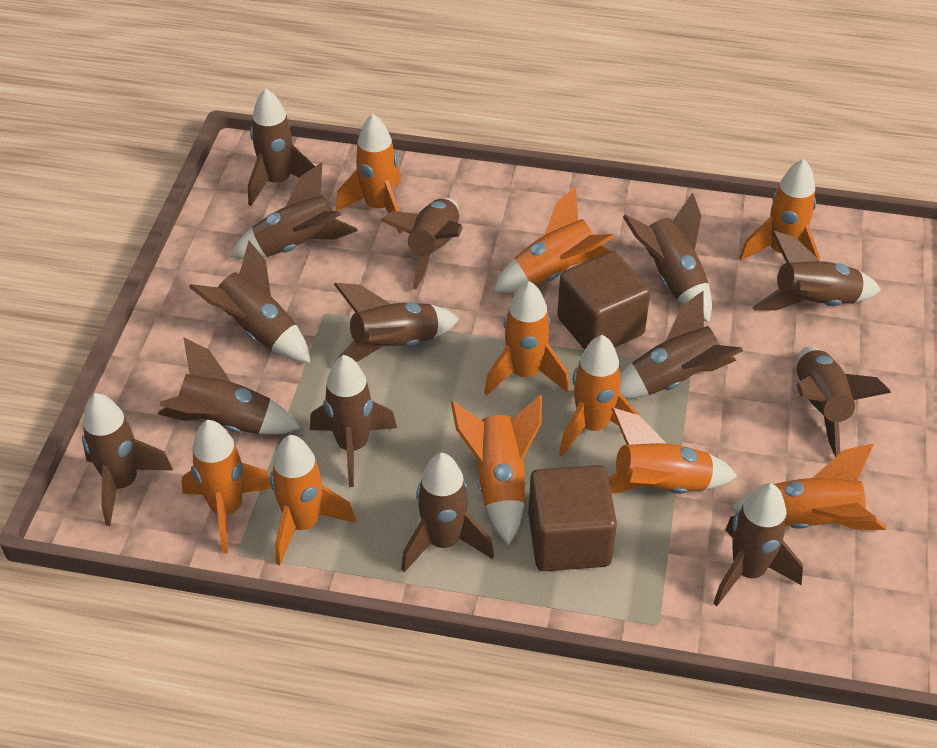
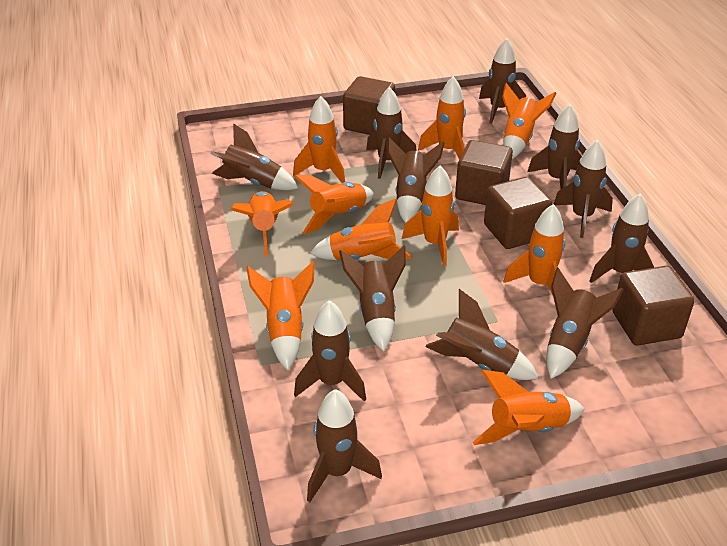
brown cube: [528,465,617,571] [557,251,650,350] = 2 -> [343,76,395,135] [455,140,513,205] [484,177,553,249] [612,266,695,346] = 4
brown rocket: [82,393,173,526] [158,338,300,434] [189,241,311,363] [230,162,358,259] [248,88,315,206] [310,355,397,487] [332,283,459,364] [380,198,463,290] [401,453,494,572] [619,291,743,399] [623,192,712,323] [713,483,803,606] [752,231,881,310] [796,347,891,457] = 14 -> [211,123,298,190] [294,300,366,401] [307,389,382,502] [339,246,406,352] [366,87,417,179] [388,137,444,223] [425,289,539,380] [479,38,526,124] [527,104,582,189] [547,268,624,379] [554,140,613,238] [590,193,654,283] = 12

